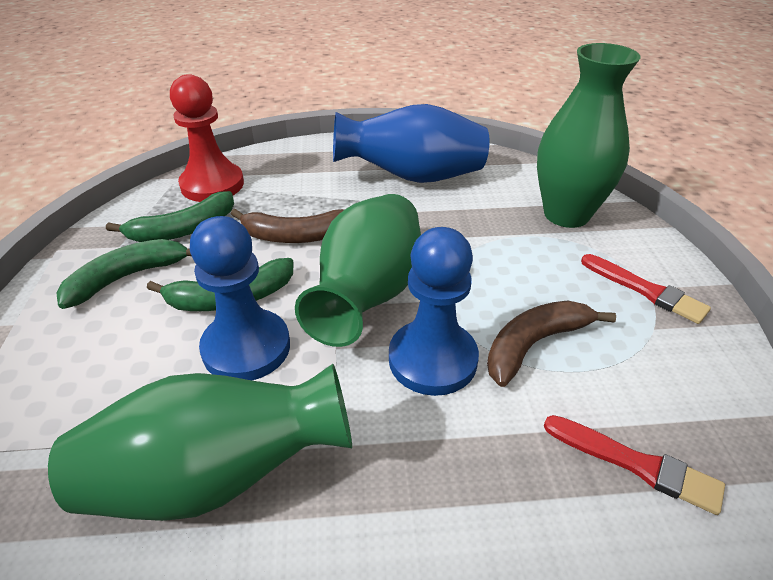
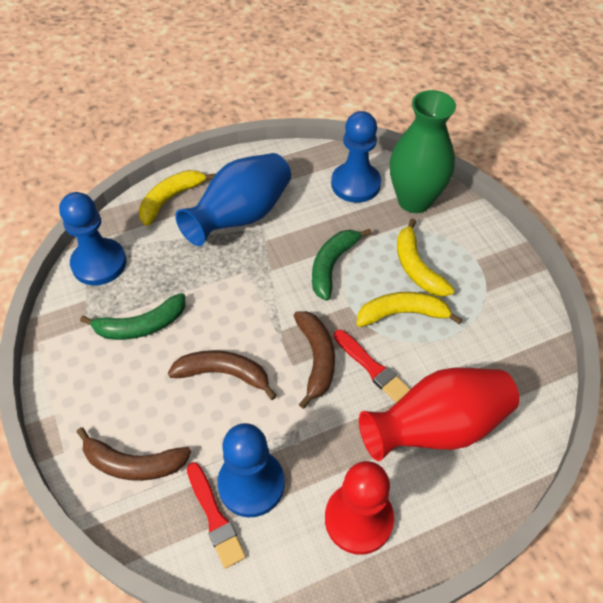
blue pawn: [190,216,290,380] [389,227,479,396] = 2 -> [59,192,126,285] [217,423,285,517] [331,111,381,203] = 3
brown banana: [231,209,344,243] [487,300,616,387] = 2 -> [77,427,191,481] [168,350,277,400] [294,311,335,409] = 3
green banana: [56,239,191,309] [106,191,234,242] [147,258,293,311] = 3 -> [80,293,185,340] [312,229,372,301] = 2
green vase: [48,364,352,521] [295,194,421,347] [537,43,641,228] = 3 -> [390,90,456,213] = 1
red vase: none = 0 -> [359,368,519,461] = 1
yellow banana: none = 0 -> [139,170,216,226] [356,292,463,327] [397,218,455,297] = 3

